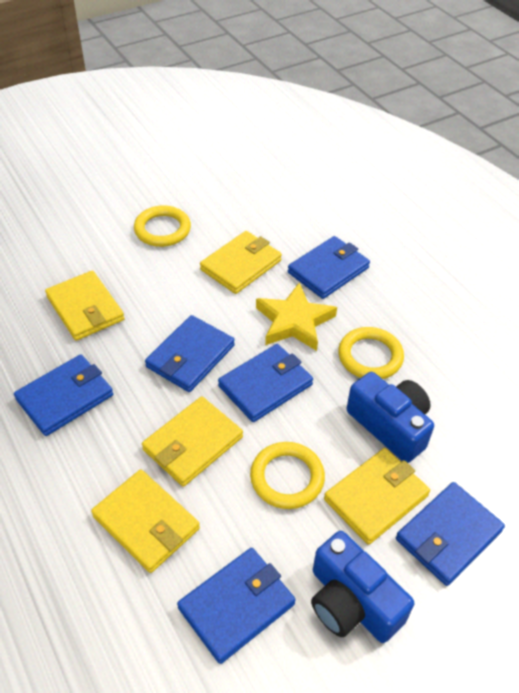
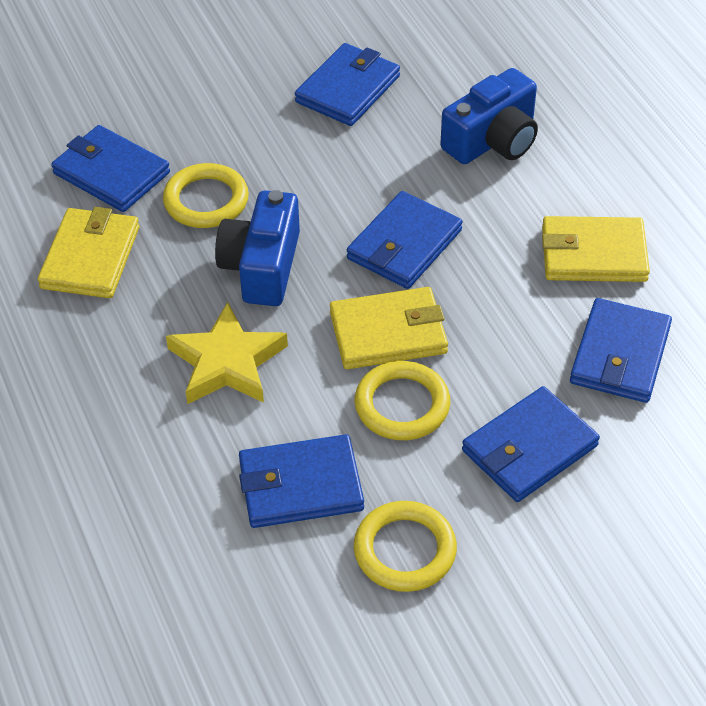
yellow wallet: [45,271,125,341] [91,470,200,573] [142,397,243,487] [200,231,282,294] [324,448,430,545] = 5 -> [38,207,139,298] [330,287,448,369] [542,216,650,282] = 3

